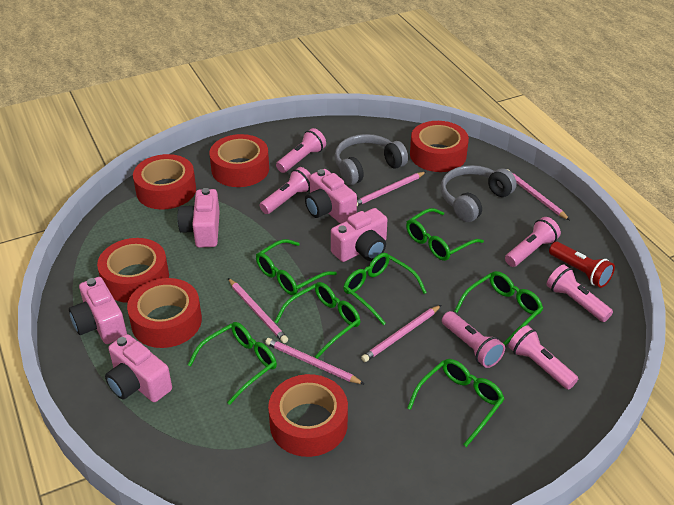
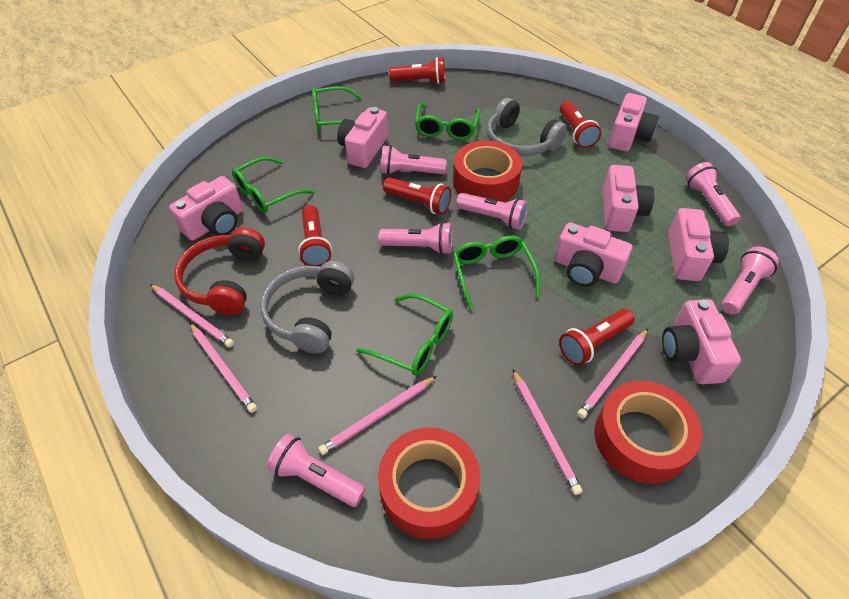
green glasses: [188,322,277,405] [256,239,337,295] [274,282,360,359] [343,253,427,325] [406,208,484,261] [407,359,504,447] [455,271,543,346] = 7 -> [232,157,315,213] [312,86,362,131] [356,294,453,375] [415,103,480,140] [453,236,540,310] = 5
pink camera: [69,277,127,344] [105,334,172,402] [177,188,220,248] [305,169,357,224] [331,208,387,262] = 5 -> [169,176,243,241] [337,107,388,168] [554,222,632,287] [602,165,654,232] [609,93,659,152] [662,299,741,384] [668,208,729,281] = 7
red flashlight: [549,242,615,288] = 1 -> [298,205,332,266] [383,177,451,215] [389,57,445,84] [559,309,635,366] [560,101,602,148] = 5
red headphones: none = 0 -> [174,228,265,315] = 1
red tape: [97,238,169,303] [127,278,202,348] [133,154,196,210] [209,134,269,187] [268,374,348,457] [410,121,469,172] = 6 -> [378,427,480,539] [453,140,522,202] [595,381,702,484] = 3

